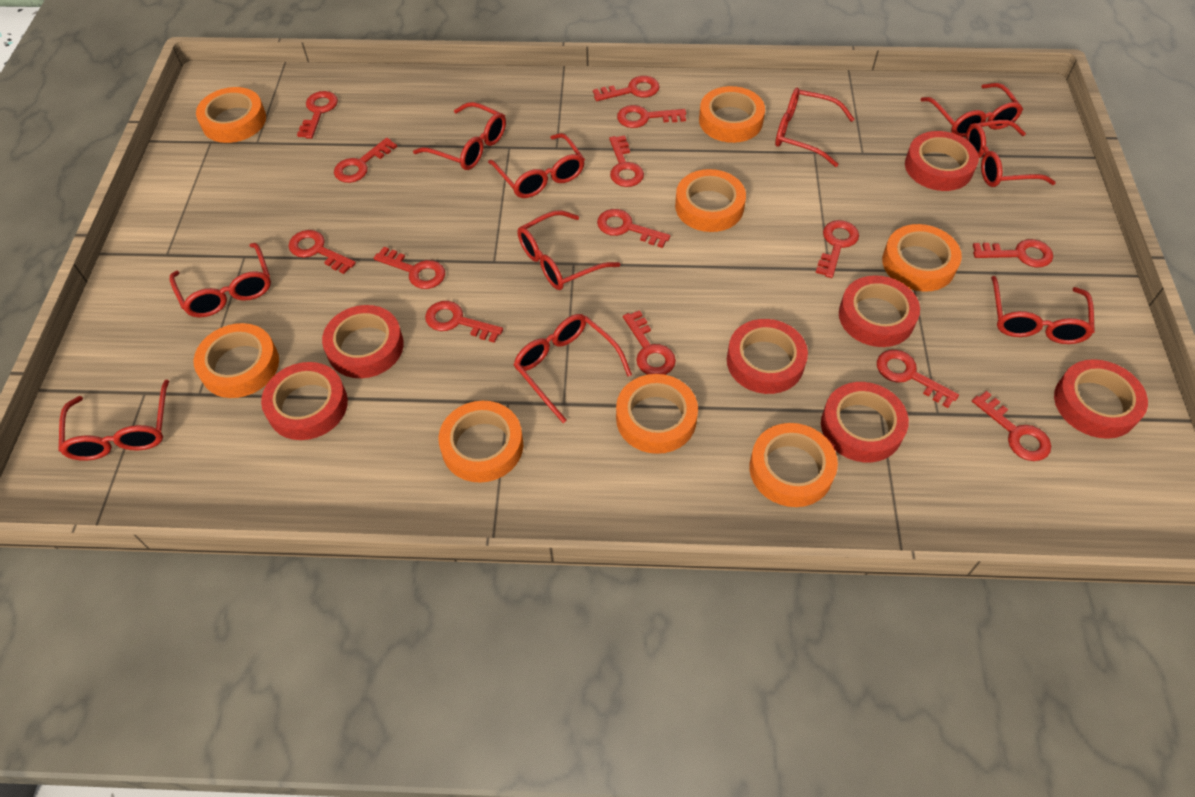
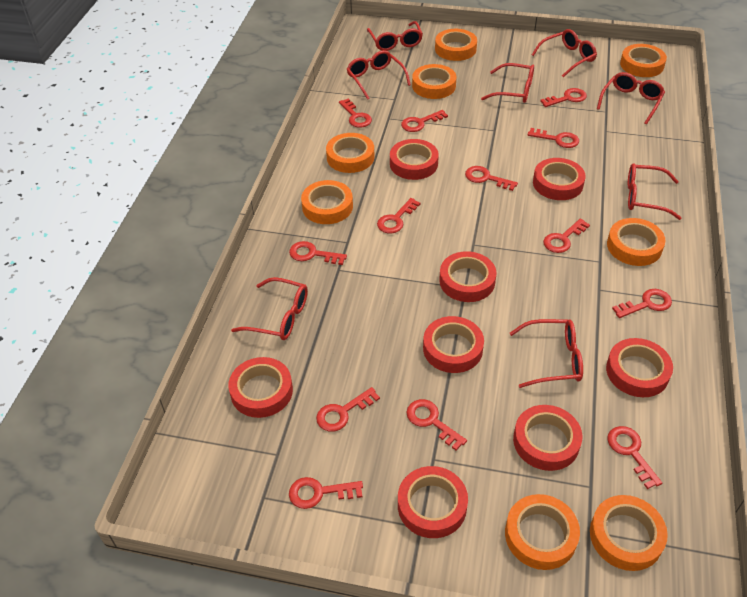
red glasses: [58,380,169,461] [170,243,271,318] [413,102,506,170] [488,133,585,198] [513,314,632,423] [517,210,620,290] [775,88,854,167] [920,83,1023,137] [966,120,1056,187] [991,276,1095,344] = 10 -> [231,277,308,340] [347,50,411,100] [367,21,423,51] [481,63,534,103] [510,319,583,388] [532,29,597,77] [597,72,665,124] [628,163,682,220] = 8
red key: [288,230,356,274] [297,91,338,139] [334,138,397,183] [374,247,445,289] [425,301,503,343] [593,76,660,101] [597,209,670,248] [609,135,644,187] [617,105,686,128] [623,310,676,375] [816,220,859,278] [877,350,959,408] [972,391,1051,461] [973,239,1053,267] = 14 -> [289,241,347,265] [289,477,363,509] [316,387,380,432] [339,98,372,128] [377,198,420,234] [401,110,448,132] [406,399,467,450] [465,166,518,191] [527,128,579,148] [540,88,587,107] [543,218,590,253] [607,426,662,489] [612,289,672,318] = 13
red tape: [261,362,348,440] [322,305,404,378] [727,319,808,394] [821,382,909,462] [839,276,920,347] [905,131,979,191] [1054,359,1148,439] = 7 -> [228,357,293,418] [390,139,439,180] [398,466,468,538] [423,316,484,373] [439,251,496,302] [513,405,582,471] [533,158,586,200] [606,338,673,397] = 8

